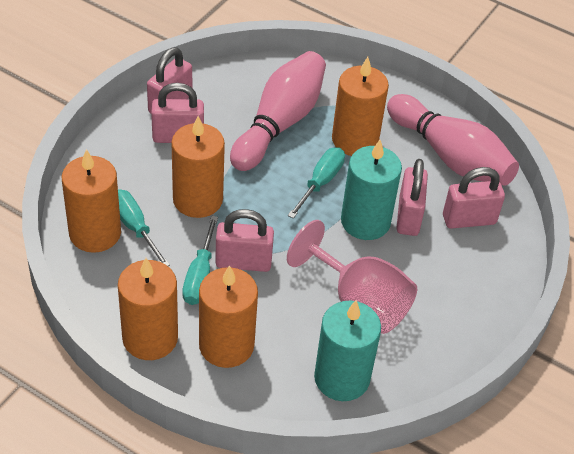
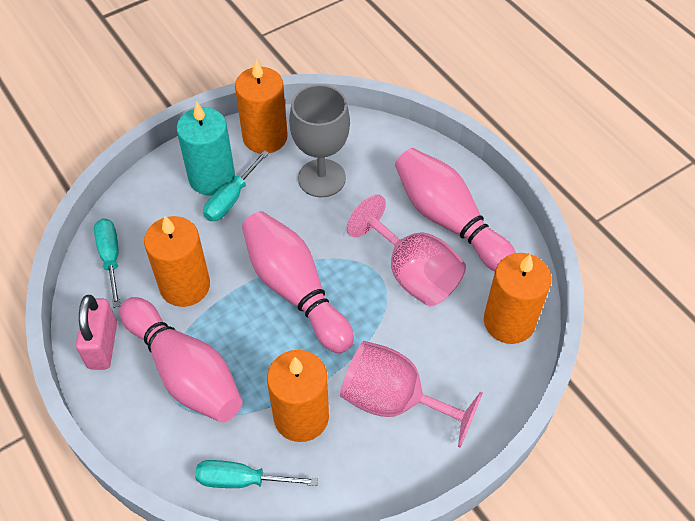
grey goblet: none = 0 -> [289,84,350,198] = 1
orange candle: [62,149,121,253] [118,258,178,360] [171,116,225,218] [199,265,258,368] [332,57,389,156] = 5 -> [144,216,210,307] [235,59,288,154] [267,350,329,442] [484,253,552,344] = 4
pink bowling pin: [230,51,326,171] [387,94,519,186] = 2 -> [120,297,242,422] [242,211,354,353] [395,148,516,272] = 3
pink goblet: [287,220,417,334] = 1 -> [340,341,483,448] [347,194,466,307] = 2
pink padlock: [147,47,192,113] [151,83,204,143] [215,209,274,272] [396,159,428,236] [443,167,505,229] = 5 -> [76,295,117,369] = 1
turquoise candle: [314,300,381,401] [341,140,402,240] = 2 -> [177,101,235,195] = 1

